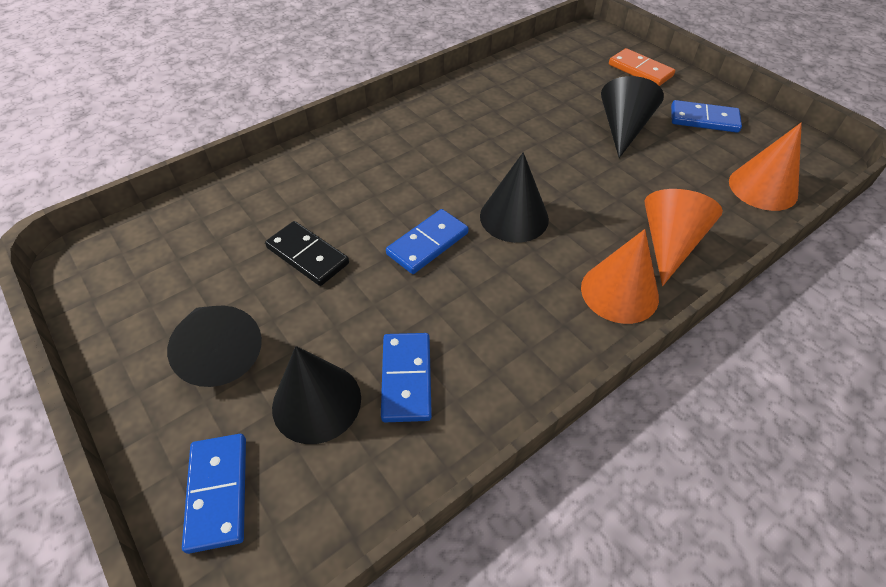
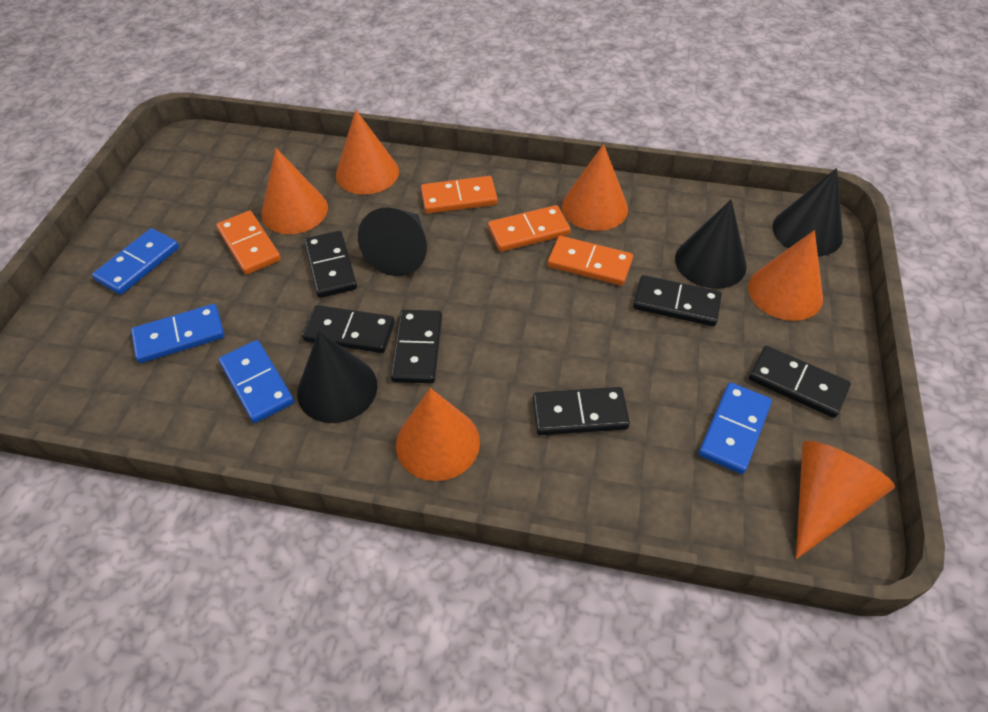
black domino: [265,221,349,286] = 1 -> [302,305,395,353] [304,231,357,298] [390,310,442,384] [533,387,630,435] [633,275,722,326] [749,346,851,418] = 6
orange cone: [581,229,659,324] [645,189,723,286] [729,123,802,211] = 3 -> [261,148,328,234] [336,110,399,195] [396,388,480,481] [562,144,628,231] [748,230,823,321] [796,441,895,559] = 6
orange domino: [609,48,675,86] = 1 -> [216,211,281,275] [421,176,498,214] [488,205,571,252] [548,236,633,285] = 4

